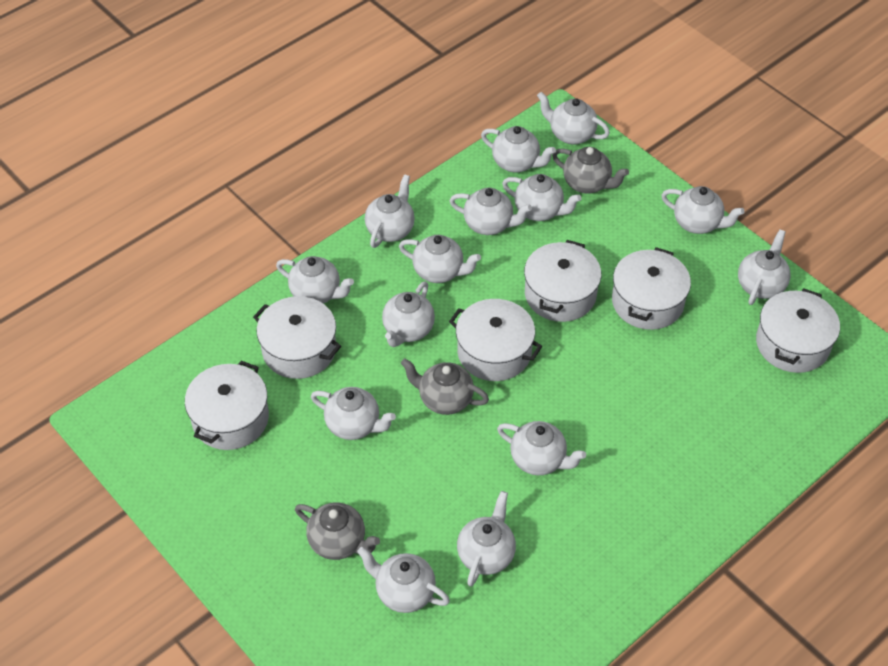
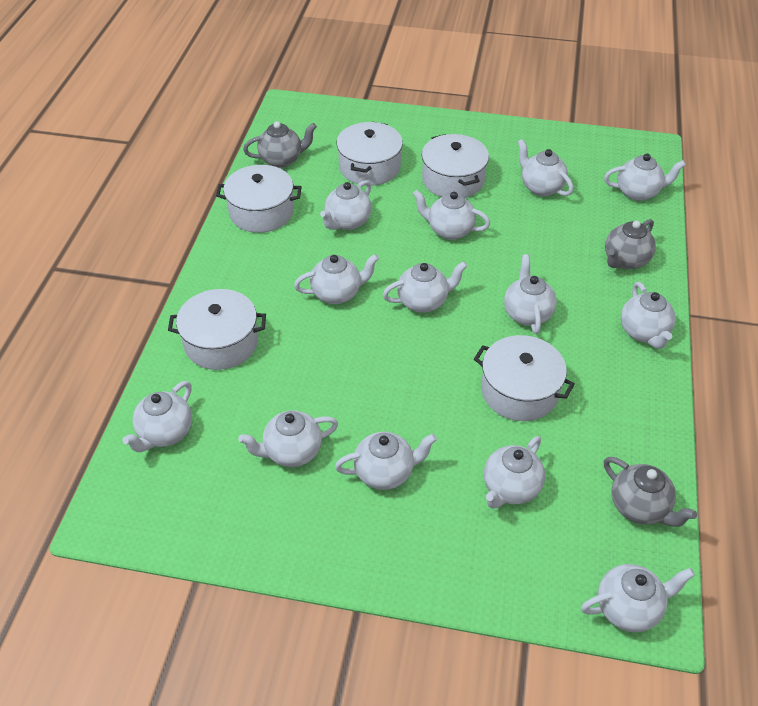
white pot: [185,361,269,450] [253,296,341,379] [449,299,542,381] [524,240,601,322] [612,247,691,330] [756,289,840,373] = 6 -> [168,289,266,370] [216,165,302,233] [337,122,403,186] [422,134,489,198] [474,335,575,421] = 5
white teapot: [276,256,354,304] [311,387,396,440] [357,547,450,613] [365,174,415,248] [382,281,435,347] [399,235,481,283] [450,188,532,235] [457,491,516,587] [481,126,556,173] [497,421,586,475] [502,174,581,221] [537,92,610,145] [661,186,744,234] [738,229,790,305] = 14 -> [122,381,192,452] [238,410,338,467] [294,254,379,304] [320,180,372,230] [335,432,437,490] [383,261,467,313] [413,190,490,240] [484,436,545,509] [504,254,557,334] [518,139,573,196] [581,564,695,632] [604,154,686,201] [621,282,675,349] = 13

